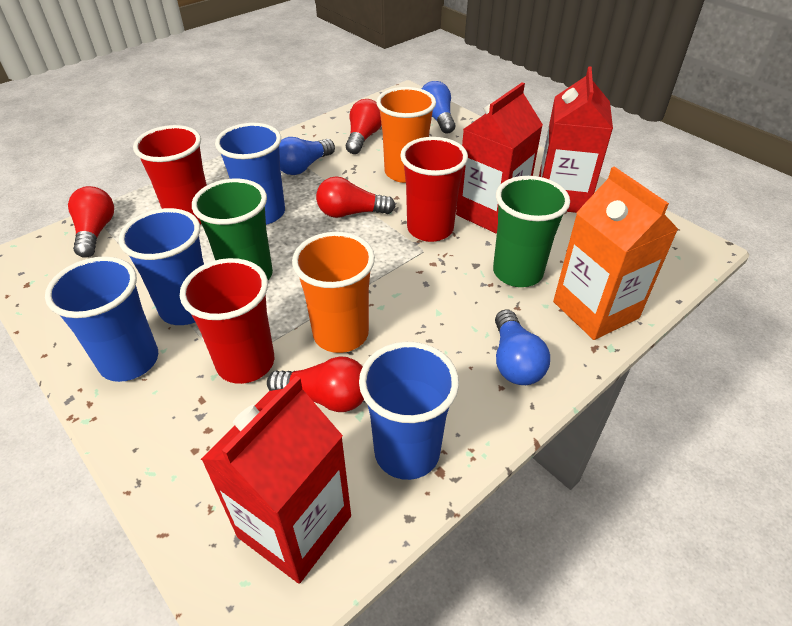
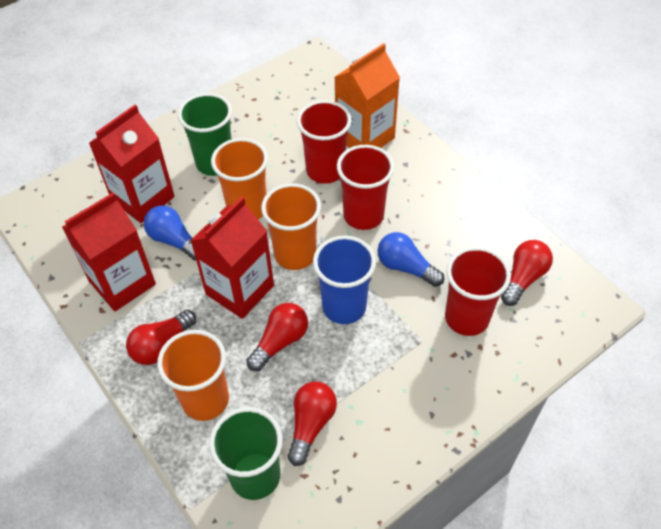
blue cup: [45,256,158,382] [119,208,204,325] [215,123,285,225] [359,342,459,480] = 4 -> [313,236,376,324] = 1
blue light bulb: [279,137,335,175] [422,81,455,134] [495,309,550,385] = 3 -> [144,205,196,260] [377,232,444,287] = 2
orange cup: [292,232,375,353] [376,87,436,183] = 2 -> [157,330,229,421] [211,138,268,220] [261,183,321,270] = 3

